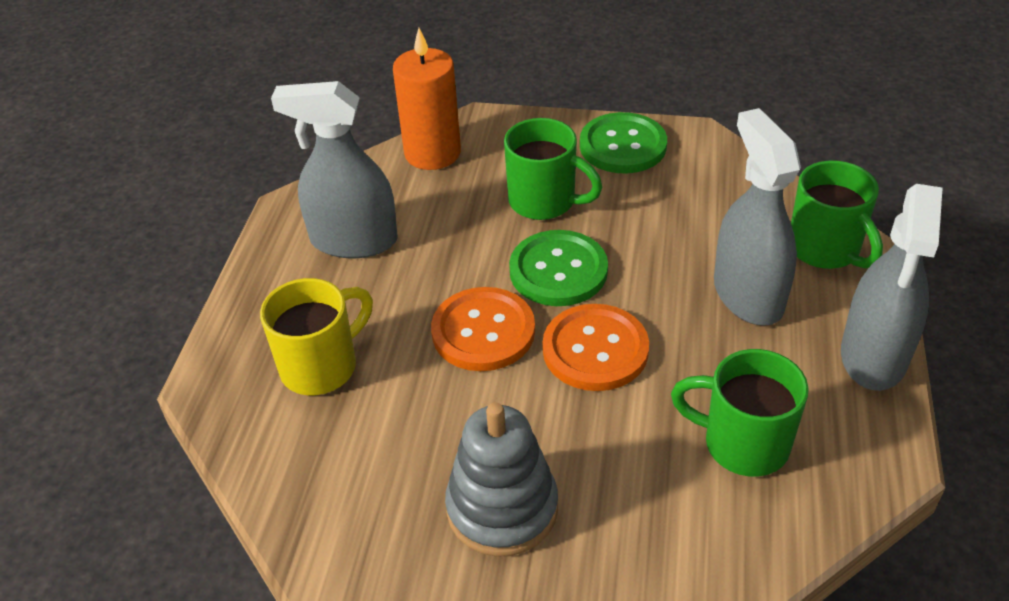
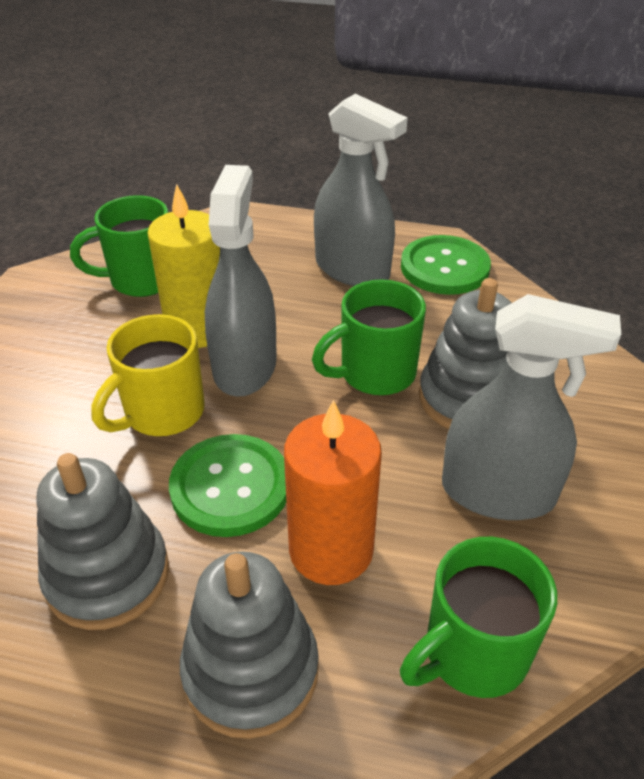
grey stacking toy: [445,402,558,557] = 1 -> [37,453,169,630] [180,552,319,739] [419,278,511,429] = 3
orange button: [431,287,535,371] [543,304,649,391] = 2 -> none = 0
yellow candle: none = 0 -> [147,184,220,348] = 1

